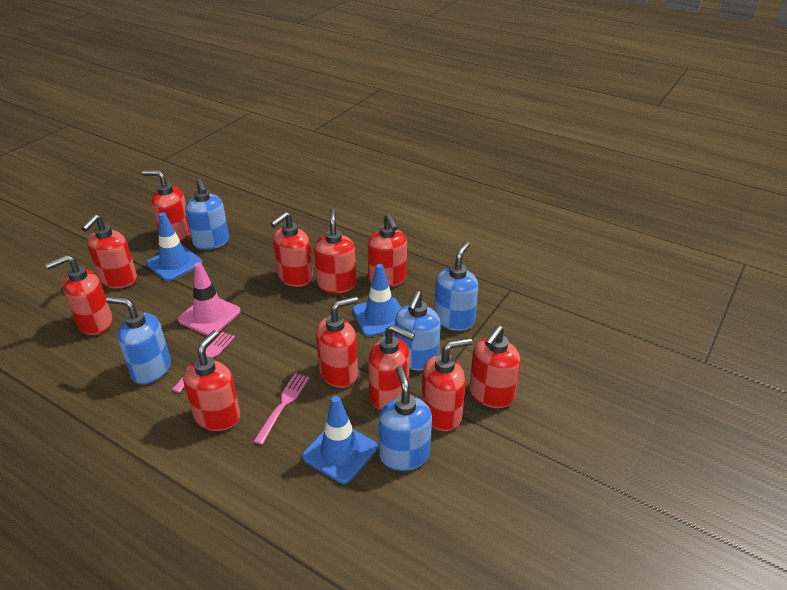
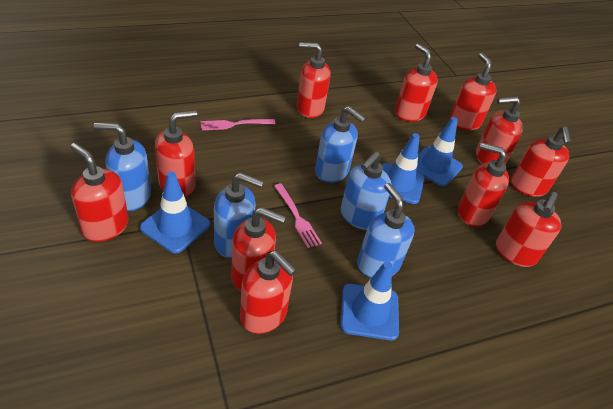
blue traffic cone: [146,212,203,281] [302,396,377,484] [353,264,401,337] = 3 -> [140,171,210,253] [341,261,399,341] [382,133,424,204] [416,117,463,186] = 4
pink traffic cone: [178,262,241,336] = 1 -> none = 0

